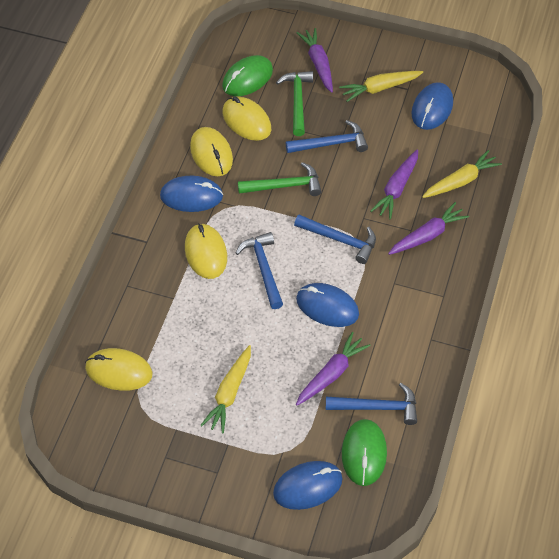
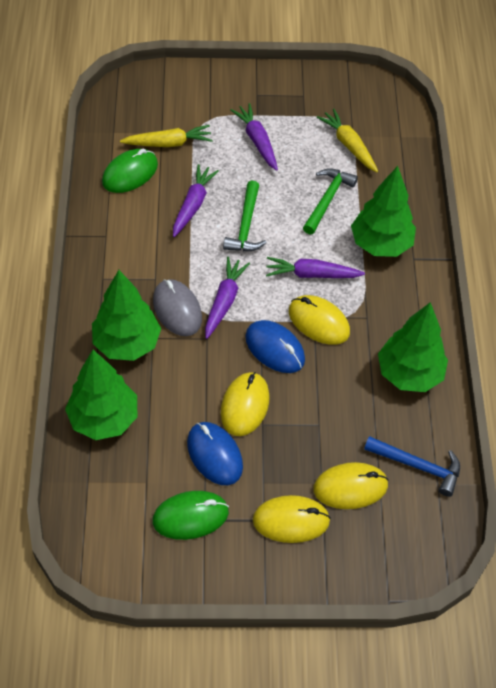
blue hammer: [236,232,283,309] [286,120,368,153] [294,215,376,264] [326,383,417,425] = 4 -> [364,436,460,497] = 1
blue mouse: [160,176,223,212] [273,461,343,510] [296,283,359,327] [411,82,453,130] = 4 -> [187,422,243,485] [245,320,305,373] = 2
green tree: none = 0 -> [65,350,137,440] [92,270,161,361] [351,166,416,257] [378,302,448,392] = 4
grey mouse: none = 0 -> [153,279,202,336] = 1
yellow carrot: [201,345,251,434] [339,71,423,102] [422,150,502,198] = 3 -> [120,125,213,147] [317,109,378,172] = 2

